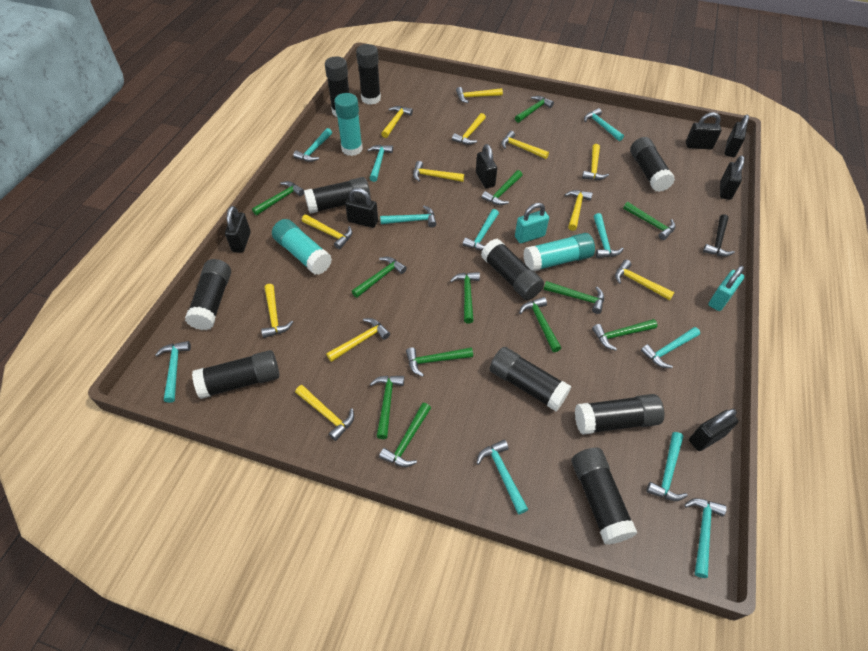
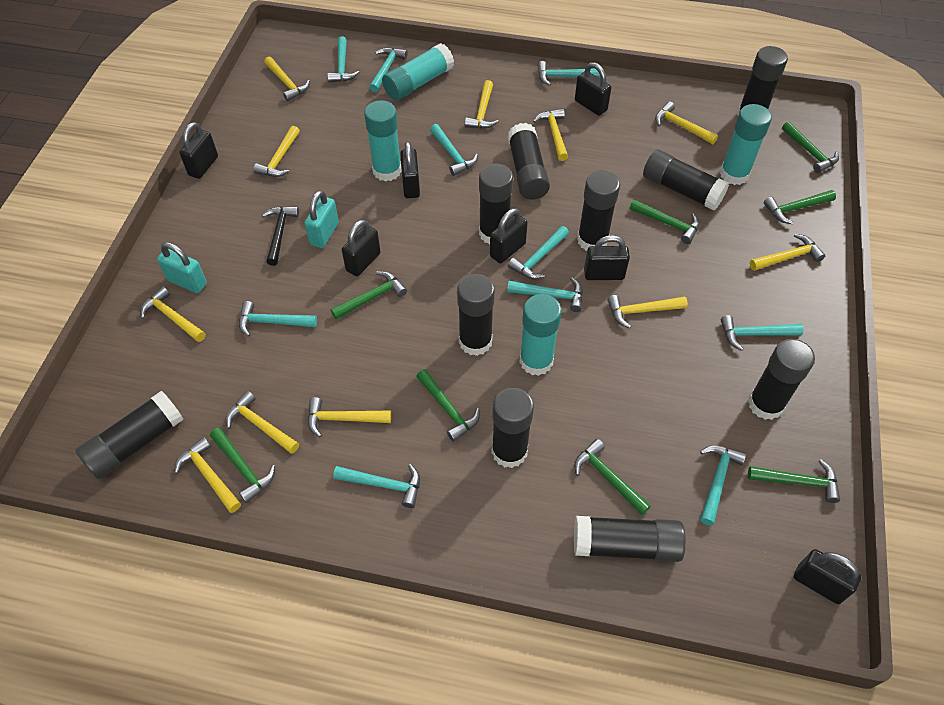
green hammer: [252,181,304,216] [352,257,407,298] [370,376,404,439] [379,403,431,467] [406,347,473,377] [450,272,480,323] [482,170,522,205] [515,96,554,123] [519,297,561,352] [543,281,604,314] [592,319,657,351] [623,202,676,240] = 12 -> [210,428,275,503] [331,271,407,320] [416,369,480,442] [574,439,651,515] [630,199,700,244] [748,460,840,503] [764,190,836,224] [782,121,839,173] = 8
turquoise glue stick: [272,219,332,275] [334,93,363,156] [523,233,595,271] = 3 -> [364,100,402,182] [382,43,454,100] [519,294,562,376] [720,104,772,185] = 4
turquoise hammer: [155,341,191,403] [293,128,332,162] [367,145,393,182] [380,206,436,228] [463,209,499,251] [476,440,528,514] [584,108,624,141] [593,213,624,258] [641,327,700,368] [646,432,688,501] [684,498,727,578] = 11 -> [239,301,317,337] [327,36,359,83] [333,464,420,508] [369,47,408,92] [430,124,478,176] [507,278,583,312] [508,226,569,279] [538,61,601,86] [700,445,746,526] [721,315,804,351] = 10
yellow hammer: [261,284,293,338] [295,385,354,441] [302,214,352,249] [326,318,390,362] [381,106,413,138] [413,161,464,182] [452,113,486,145] [456,87,503,103] [501,131,549,159] [565,190,593,231] [582,144,609,180] [615,260,675,300] = 12 -> [140,286,206,342] [174,437,241,513] [226,391,299,454] [253,126,300,177] [264,57,310,101] [308,397,391,437] [465,80,499,129] [533,108,568,161] [607,295,688,329] [655,101,718,144] [750,234,825,271] = 11

